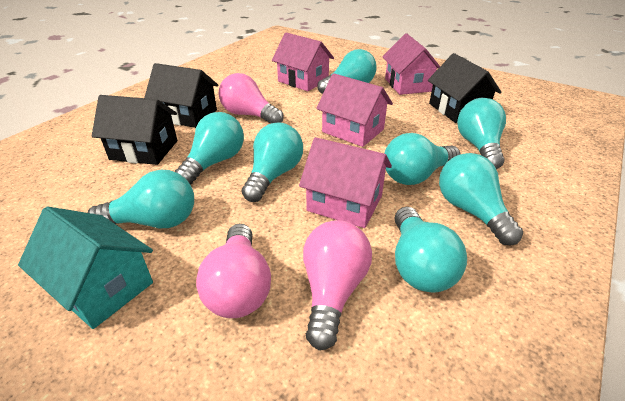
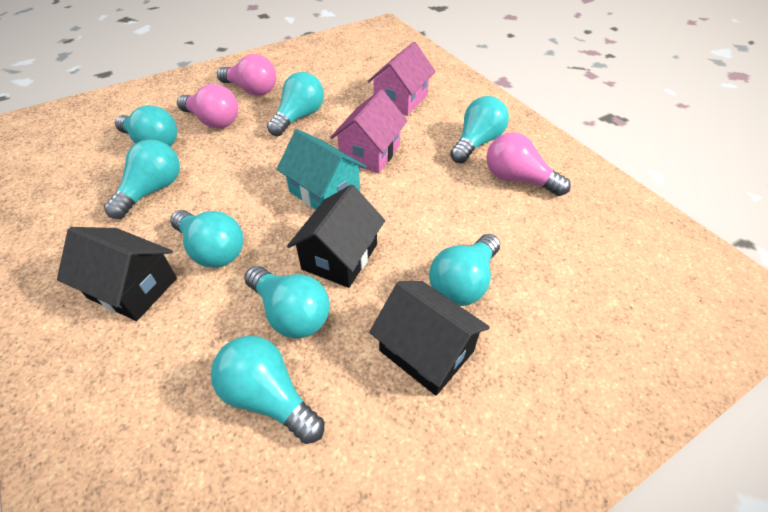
pink house: [272,32,334,91] [299,137,392,228] [316,73,393,147] [382,33,440,95] = 4 -> [330,89,407,173] [367,42,436,115] = 2

